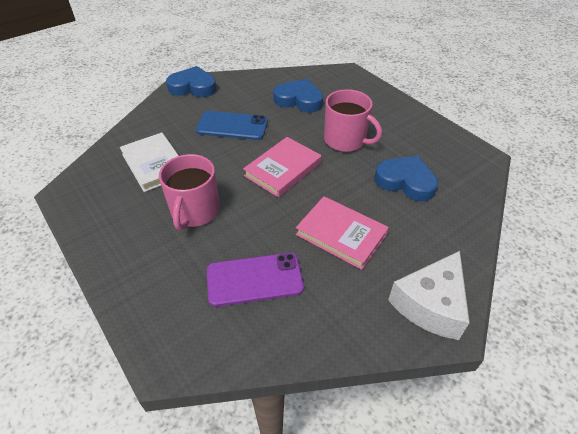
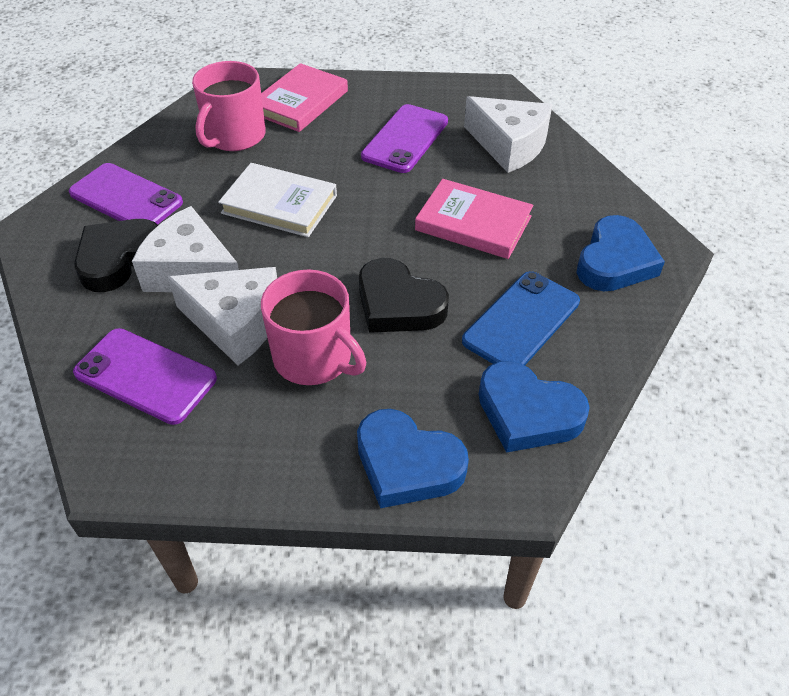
black heart: none = 0 -> [74,219,158,292] [359,258,449,333] = 2
purple phone: [207,253,304,307] = 1 -> [69,163,183,225] [73,328,217,425] [361,104,448,173] = 3
white cheese: [388,251,470,340] = 1 -> [132,206,239,292] [168,267,277,365] [464,96,552,173] = 3

